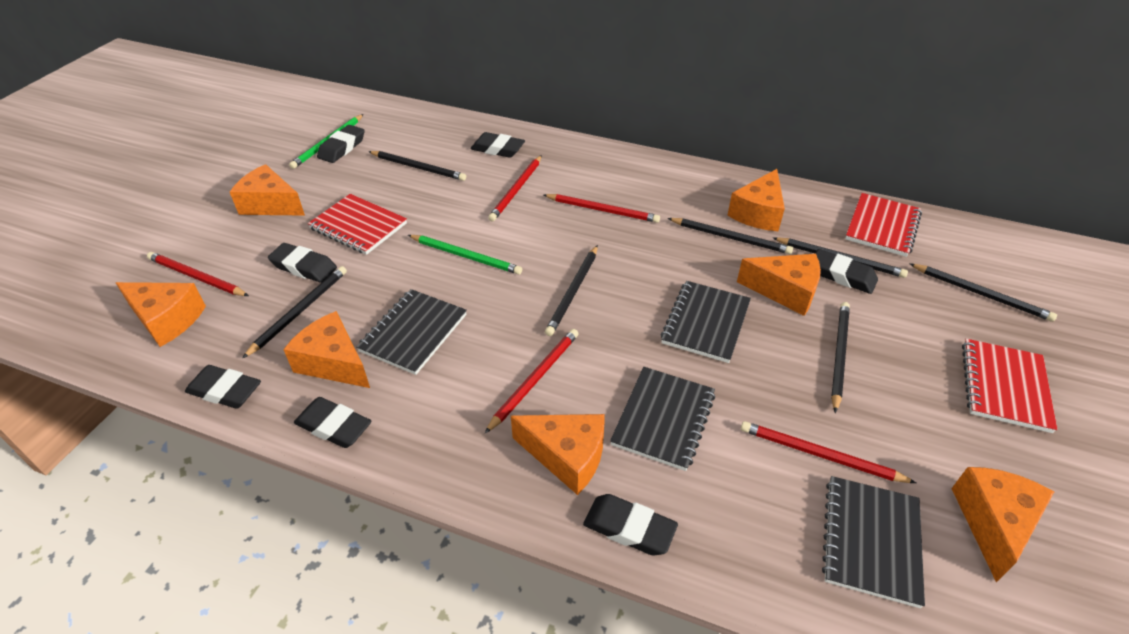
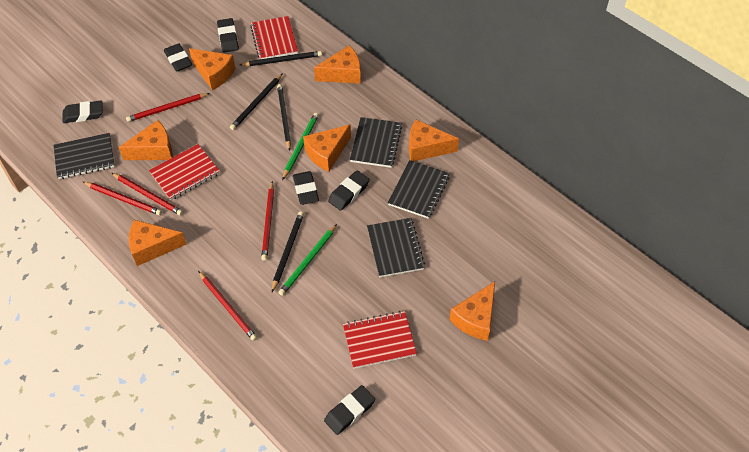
black eraser: [185,365,261,409] [268,243,337,283] [294,397,372,448] [317,125,365,163] [470,132,525,158] [583,494,678,556] [815,249,878,294] = 7 -> [62,100,103,123] [164,43,192,71] [217,18,239,53] [293,171,319,205] [324,385,375,435] [328,171,370,211] = 6
black pencil: [243,266,347,358] [368,151,466,181] [545,245,598,336] [668,218,793,254] [773,237,908,278] [831,302,850,413] [909,263,1057,322] = 7 -> [230,73,283,130] [240,51,322,66] [272,211,304,292] [277,84,291,151] = 4

